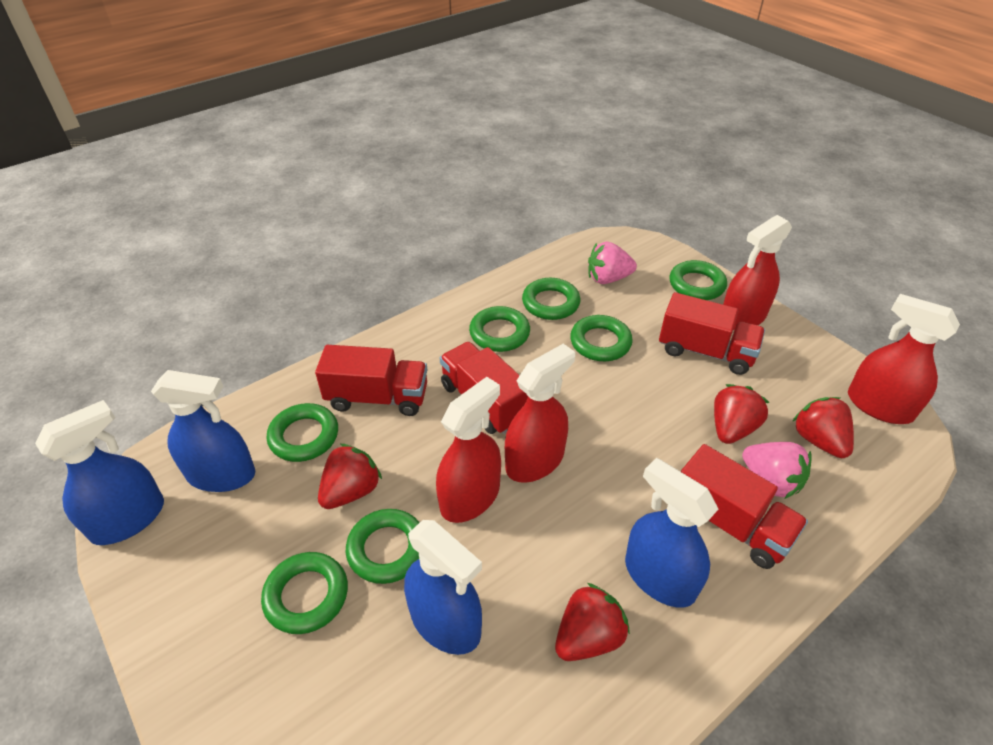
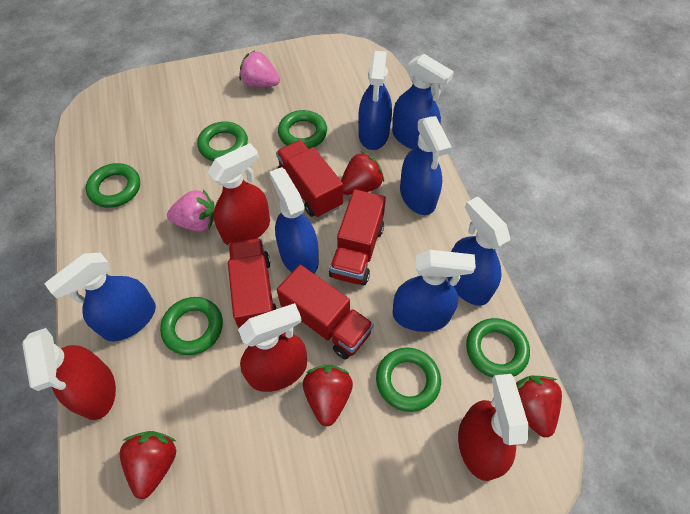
blue spray bottle: [35,400,164,545] [151,370,255,492] [404,520,482,655] [625,458,719,608] = 4 -> [44,253,156,341] [269,167,319,273] [358,51,392,150] [392,54,454,149] [392,250,476,332] [400,116,452,215] [447,197,510,306] = 7
green ring: [261,552,348,634] [267,403,338,462] [346,509,420,584] [469,306,530,352] [522,278,580,320] [570,315,633,361] [670,260,727,300] = 7 -> [86,163,140,208] [160,297,223,355] [197,122,248,161] [278,110,327,149] [376,348,441,412] [466,318,530,378] = 6

